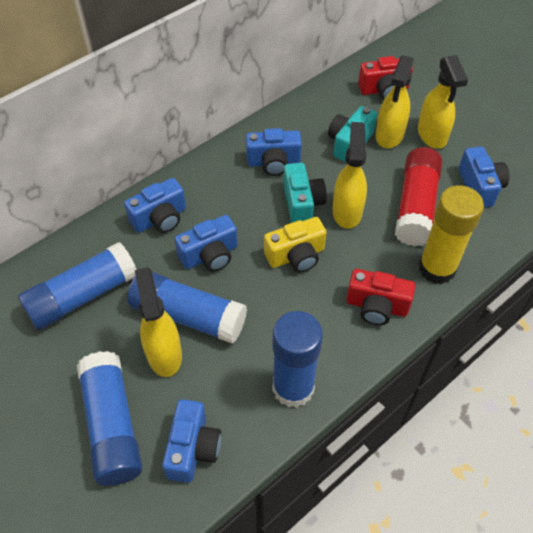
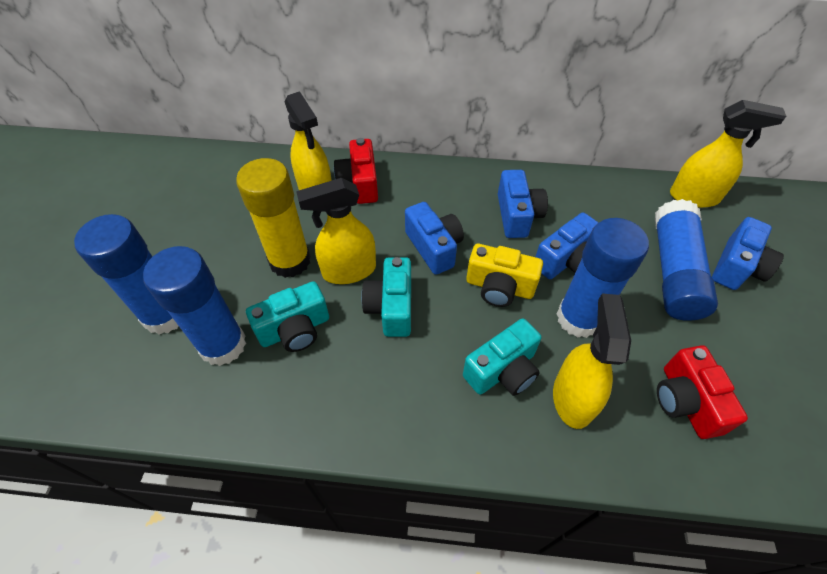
blue camera: [124,178,186,233] [162,399,221,483] [175,215,238,272] [246,128,302,176] [459,147,510,207] = 5 -> [405,202,464,275] [498,170,548,238] [535,212,599,279] [712,217,784,290] = 4
red glue stick: [395,147,442,246] = 1 -> none = 0
turquoise camera: [283,163,327,223] [328,106,377,162] = 2 -> [246,281,329,352] [361,257,411,337] [463,318,542,396] = 3

